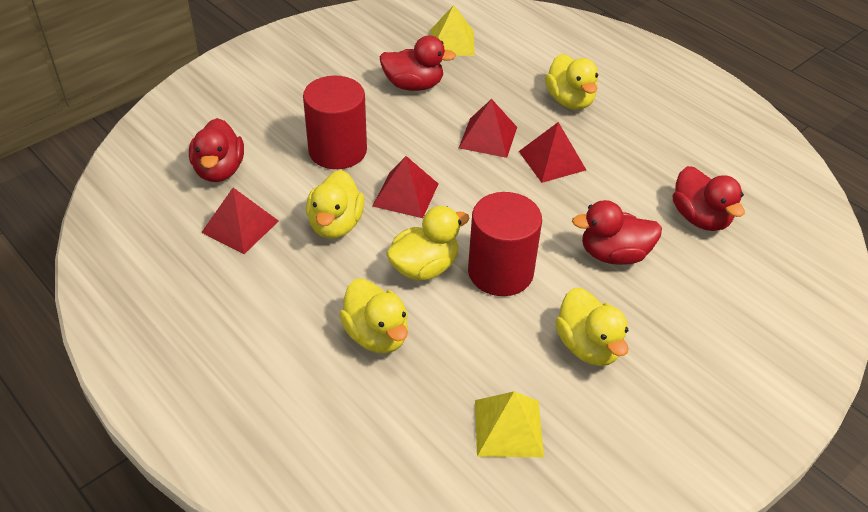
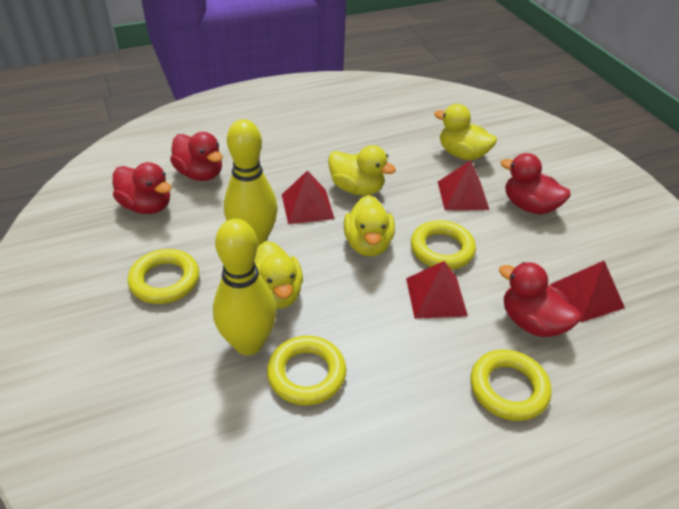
red cylinder: [303,76,367,169] [468,192,542,296] = 2 -> none = 0
yellow bowling pin: none = 0 -> [213,219,277,355] [224,119,278,248] = 2
yellow duck: [306,170,365,239] [339,279,408,353] [386,206,470,281] [545,54,598,110] [555,288,629,366] = 5 -> [254,241,303,309] [328,145,396,195] [344,195,395,257] [434,104,497,160] = 4
yellow pyramid: [430,5,474,56] [475,391,544,457] = 2 -> none = 0
yellow ring: none = 0 -> [128,249,199,304] [267,336,346,406] [411,220,476,270] [470,349,551,421] = 4

